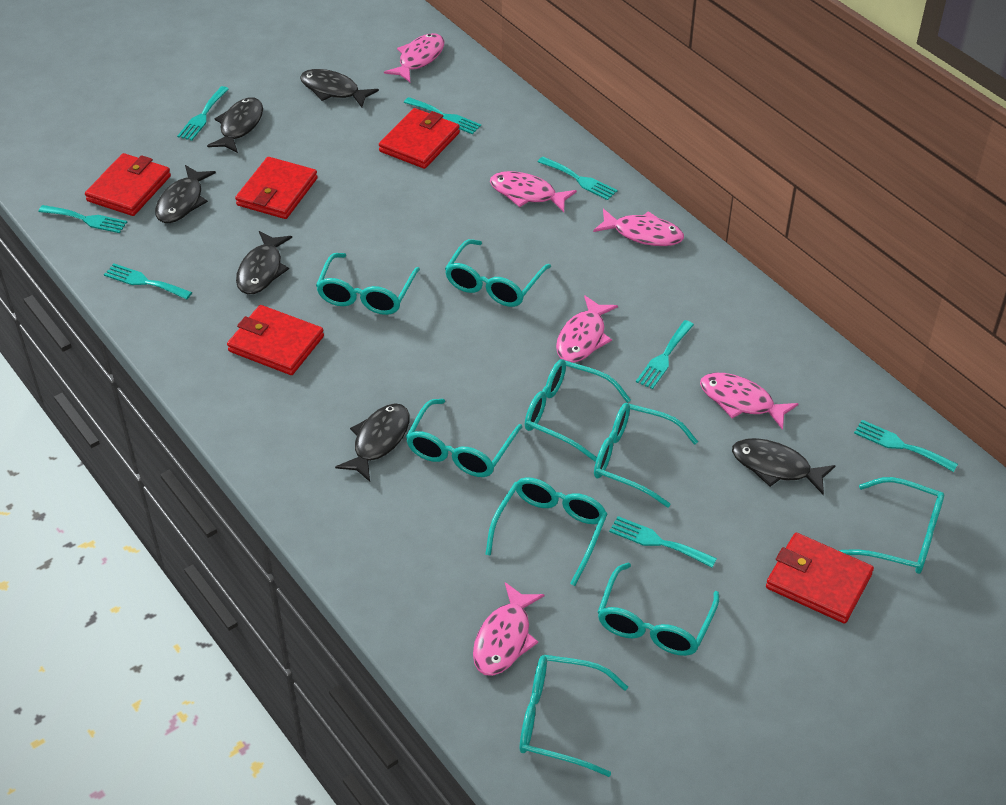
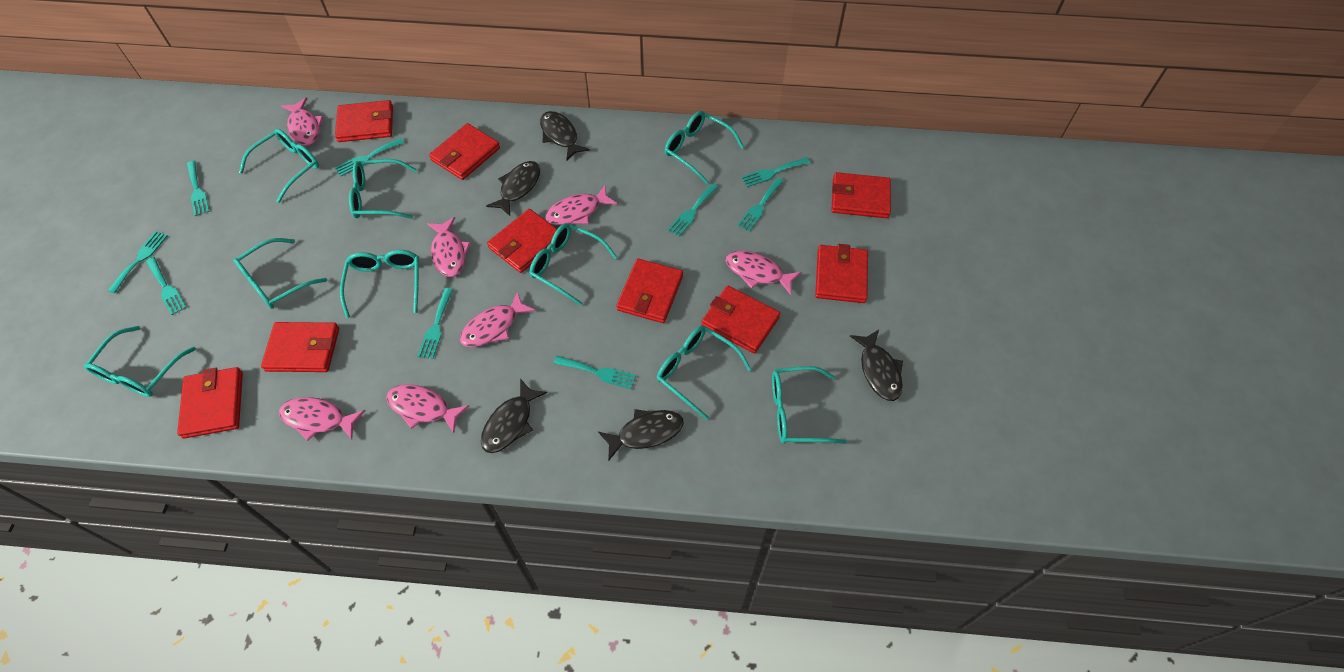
black fish: [155,165,216,223] [207,97,263,153] [236,231,292,294] [300,69,379,107] [335,403,410,482] [732,438,836,495] = 6 -> [481,379,547,453] [486,161,540,216] [540,111,590,161] [598,409,684,461] [850,330,903,401] = 5
pink fish: [384,33,444,82] [473,582,545,676] [490,171,577,212] [556,295,618,363] [593,209,684,246] [700,373,799,430] = 6 -> [279,397,365,441] [281,98,323,146] [386,384,469,433] [427,217,471,277] [460,291,535,347] [545,185,617,225] [726,251,801,295] = 7
red wallet: [85,153,171,216] [227,305,324,375] [235,157,318,219] [379,108,460,169] [766,533,874,624] = 5 -> [177,367,243,438] [261,322,339,372] [335,100,393,142] [429,123,500,180] [487,209,557,273] [616,258,683,323] [701,286,780,354] [815,244,868,303] [831,172,891,218] = 9
turquoise fork: [38,205,127,233] [104,264,192,299] [177,86,229,141] [404,97,481,134] [538,157,617,200] [609,516,717,568] [636,320,694,389] [854,420,958,472] = 8 -> [108,231,168,293] [146,257,187,315] [187,161,210,216] [335,138,404,176] [418,288,453,359] [553,356,636,389] [668,183,718,237] [737,178,784,232] [741,157,810,187] = 9

